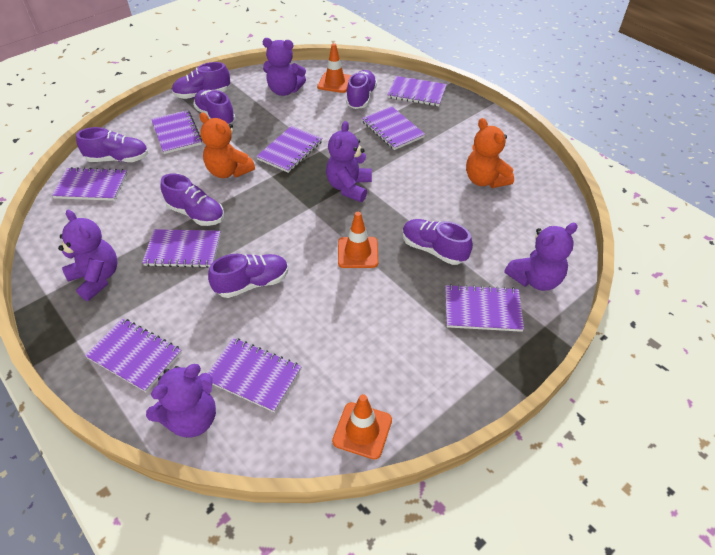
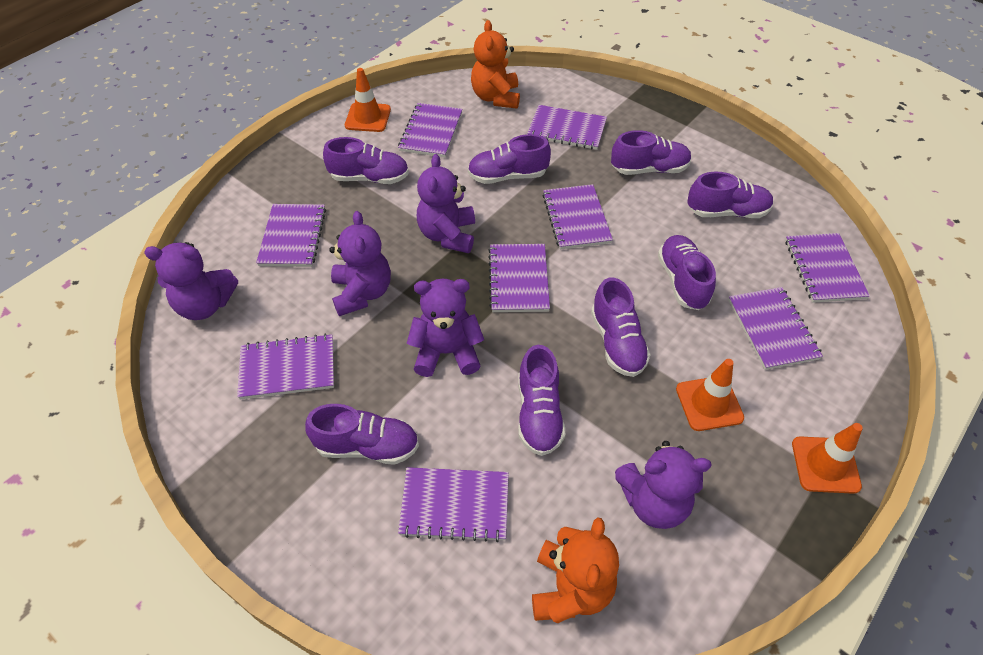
purple shoe: [76,127,148,162] [161,173,224,226] [172,62,230,99] [193,89,235,125] [208,254,288,298] [346,70,377,109] [402,219,473,265] = 7 -> [305,404,419,465] [323,137,409,184] [468,134,551,184] [518,345,565,456] [591,278,651,377] [611,130,692,175] [658,235,716,310] [687,172,774,218] = 8

